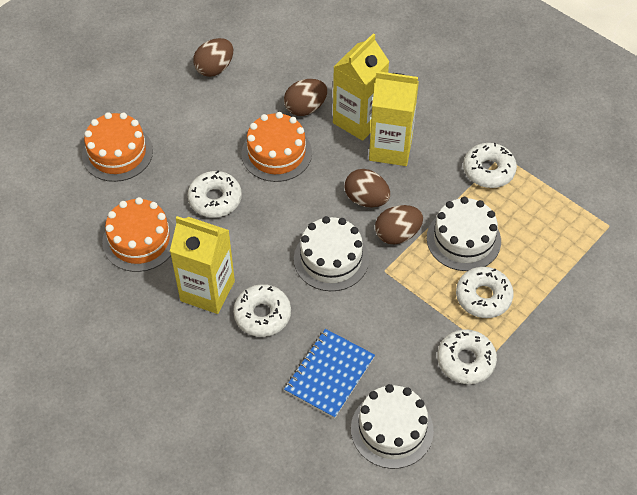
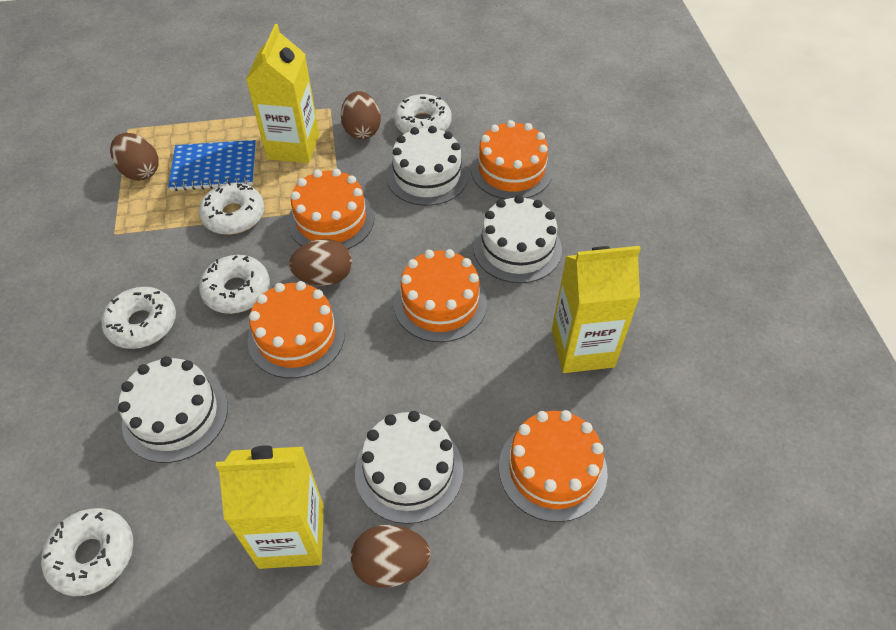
orange cake: [82,112,153,182] [102,197,175,272] [242,112,312,182] = 3 -> [248,281,345,378] [288,169,374,249] [393,249,487,342] [471,120,553,199] [499,410,608,522] = 5
white cake: [294,216,369,291] [351,384,434,469] [427,197,501,271] = 3 -> [118,356,228,463] [355,411,463,524] [386,126,468,206] [473,195,562,283] = 4

